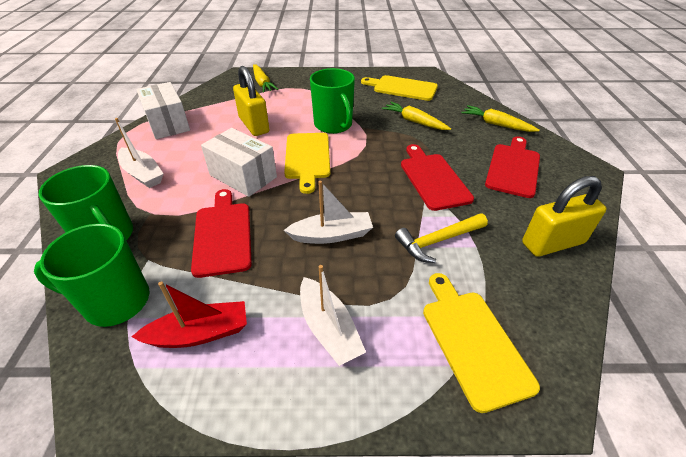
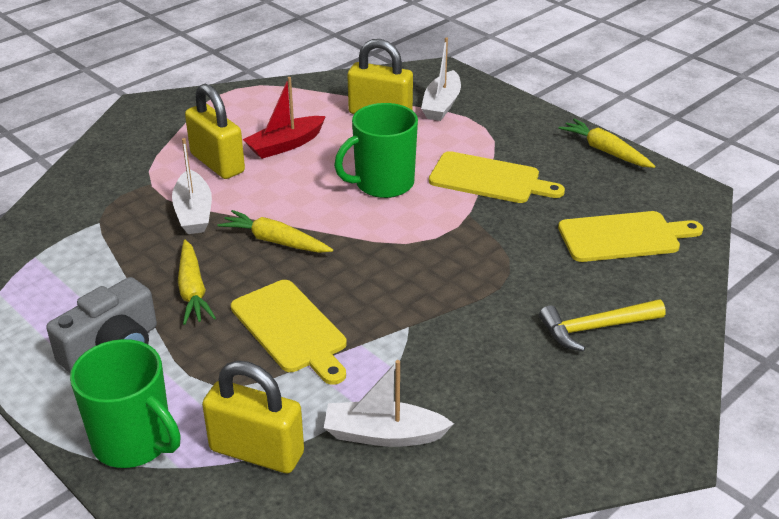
green mug: [34,223,149,327] [39,165,133,240] [310,68,355,134] = 3 -> [70,339,181,468] [334,103,418,198] = 2
grey camera: none = 0 -> [46,277,157,374] = 1
red cutting board: [191,189,252,278] [401,144,474,211] [485,136,540,198] = 3 -> none = 0
white box: [136,82,190,139] [201,128,277,197] = 2 -> none = 0
yellow padlock: [233,66,269,136] [522,176,606,257] = 2 -> [185,84,245,179] [202,361,304,473] [348,39,413,114] = 3

